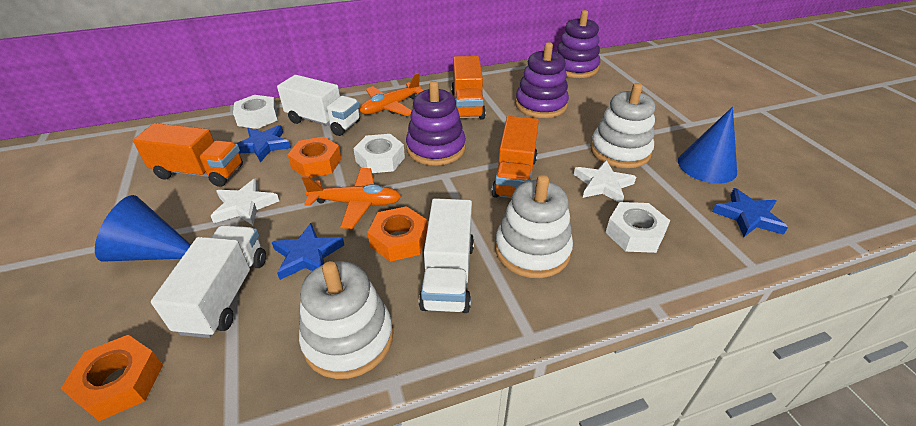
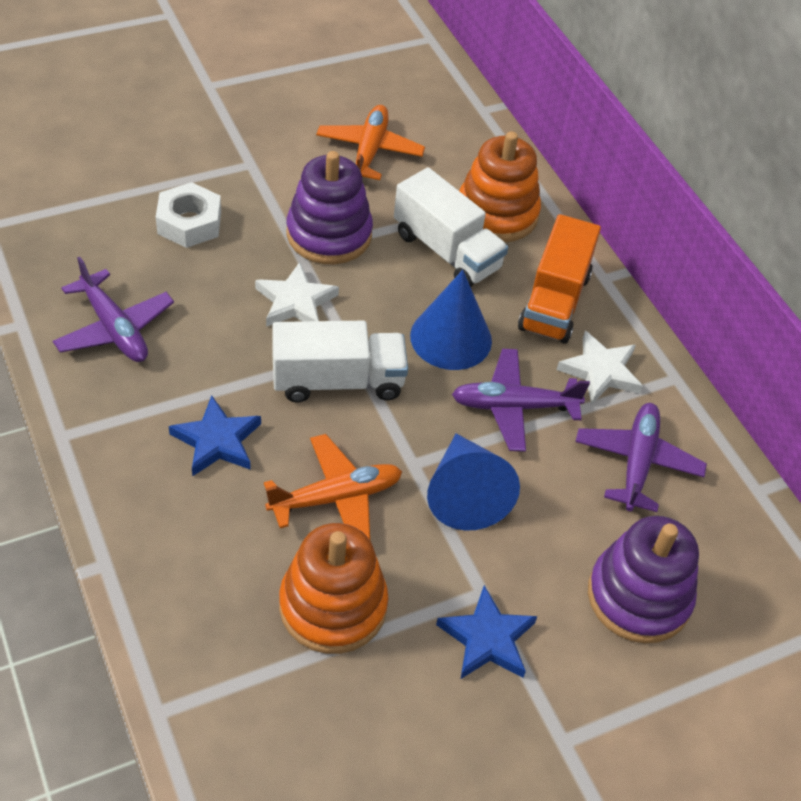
blue star: [236,125,291,162] [272,223,344,280] [712,188,788,237] = 3 -> [169,395,261,477] [436,585,537,679] = 2
orange nut: [61,335,163,421] [288,136,341,178] [367,206,428,262] = 3 -> none = 0
orange stacking toy: none = 0 -> [279,523,388,654] [459,131,541,242] = 2
orange truck: [133,123,243,187] [451,56,486,120] [492,116,539,198] = 3 -> [518,214,601,344] = 1
purple plane: none = 0 -> [53,257,174,362] [452,349,590,452] [575,403,707,512] = 3
purple stacking toy: [406,81,466,166] [515,42,569,118] [556,10,600,78] = 3 -> [287,151,373,264] [588,516,699,643] = 2
white nut: [233,95,278,129] [353,134,405,173] [606,202,670,253] = 3 -> [156,182,221,248] = 1
white stacking toy: [299,261,393,379] [495,175,573,278] [590,83,655,168] = 3 -> none = 0
white truck: [151,225,266,338] [277,75,360,136] [419,198,474,313] = 3 -> [272,321,408,403] [394,167,508,287] = 2

